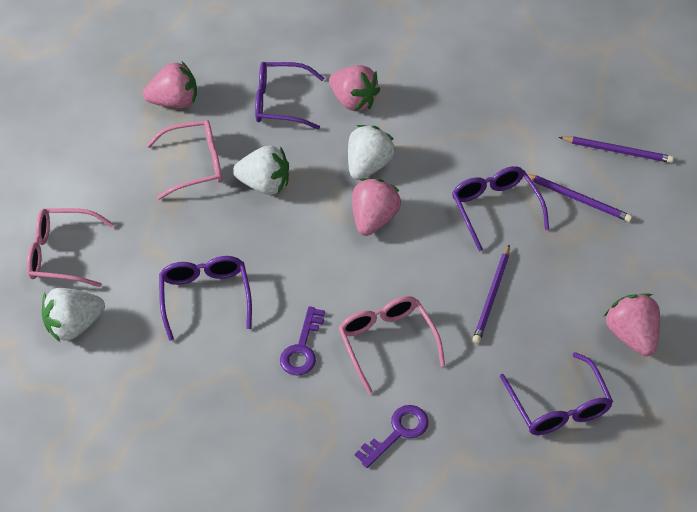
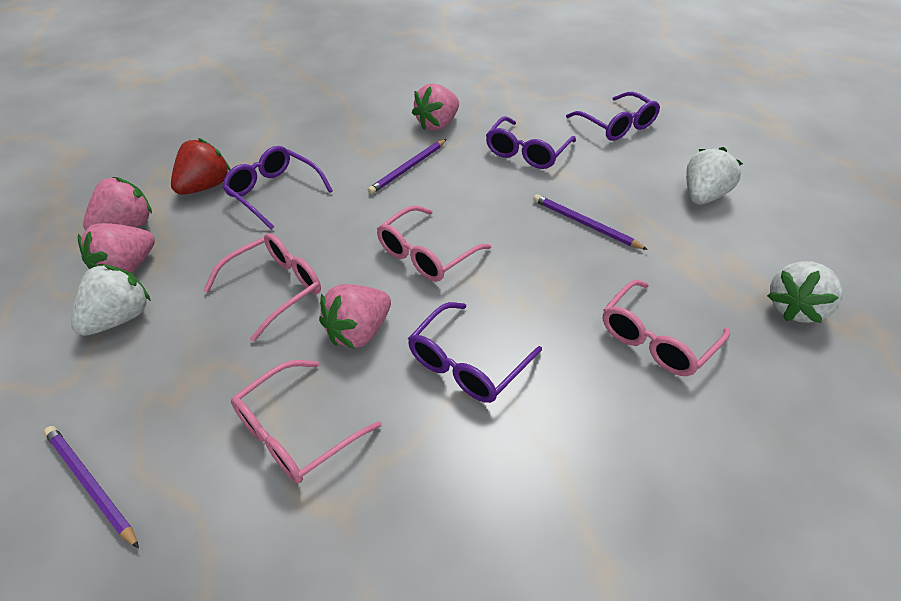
pink glasses: [27,208,114,287] [147,120,222,200] [338,296,445,394] = 3 -> [203,233,321,342] [231,360,381,483] [377,205,491,282] [603,280,730,376] = 4
purple key: [280,306,325,375] [355,405,428,468] = 2 -> none = 0
red strawberry: none = 0 -> [171,138,230,195] = 1

